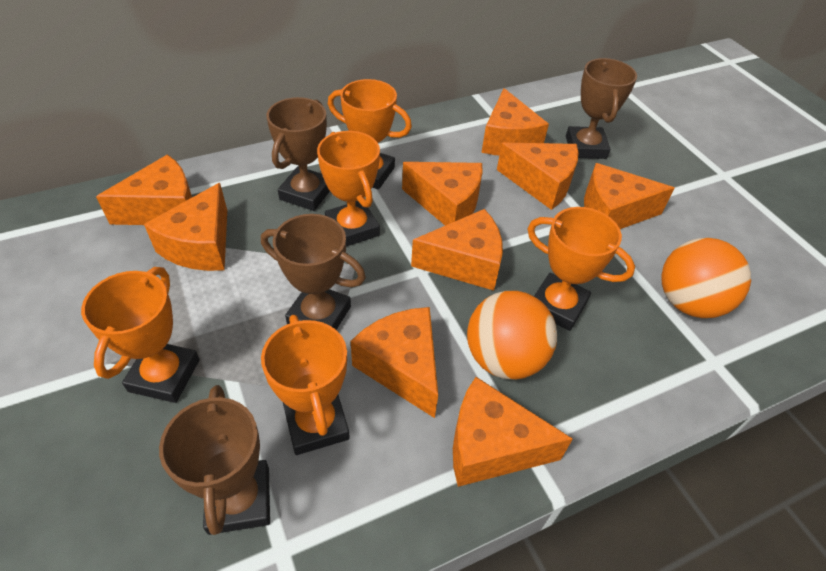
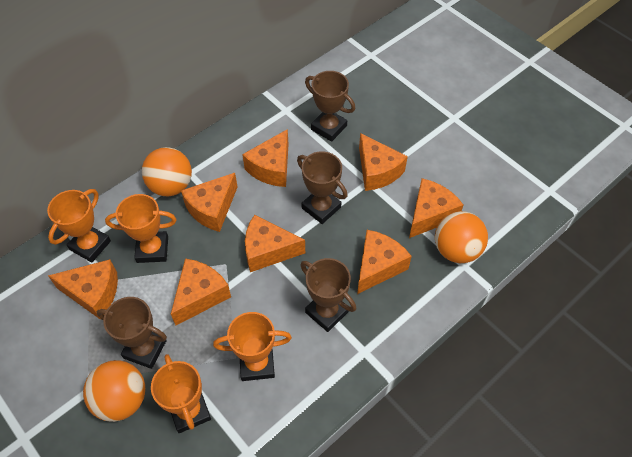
orange ball: [467,291,557,380] [661,238,751,318] = 2 -> [83,360,145,422] [142,147,192,196] [435,211,488,263] = 3
orange cheese: [96,155,192,225] [144,183,227,271] [351,307,438,418] [402,162,482,226] [411,209,503,291] [453,377,573,487] [481,88,549,155] [497,143,579,210] [584,163,674,229] = 9 -> [48,259,118,320] [171,258,231,325] [181,173,237,232] [242,129,289,187] [245,214,305,272] [357,230,412,294] [359,133,408,191] [409,178,463,238] = 8
orange trophy: [81,267,200,403] [261,315,350,455] [317,131,380,246] [328,79,412,189] [527,207,635,331] = 5 -> [47,189,111,263] [105,194,176,263] [151,354,211,433] [213,312,292,381] = 4

